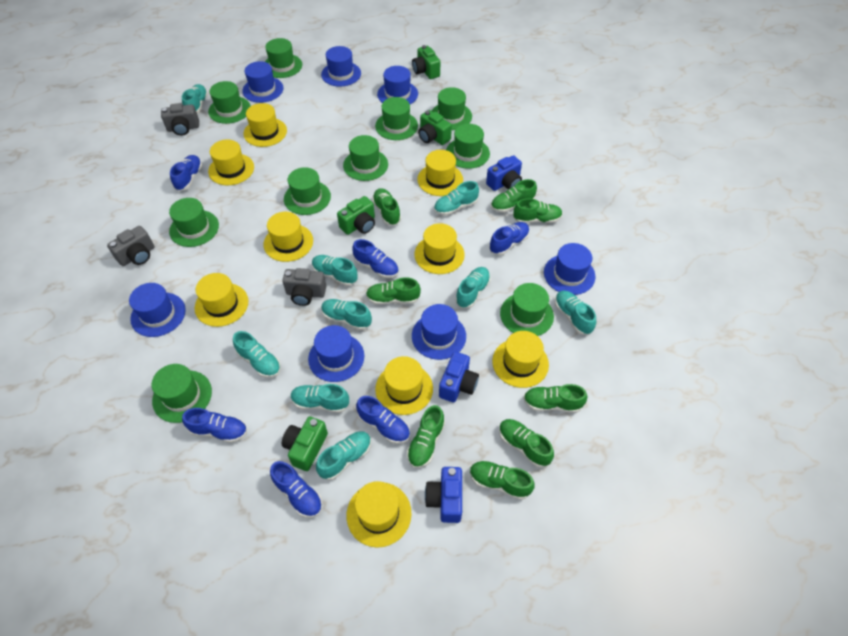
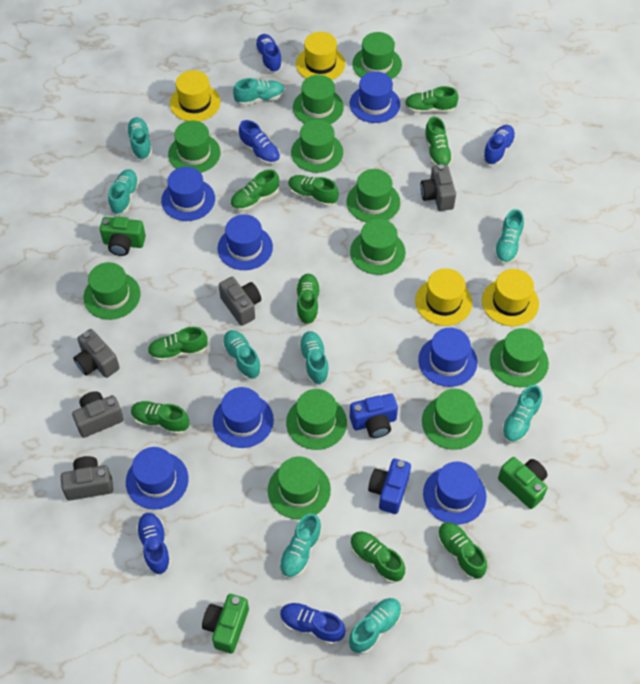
blue camera: [425,467,462,523] [439,352,479,402] [486,155,522,191] = 3 -> [350,393,398,438] [368,459,411,514] = 2
blue shoe: [170,155,202,191] [182,408,247,443] [270,461,323,518] [352,239,399,278] [356,396,410,444] [489,222,529,255] = 6 -> [136,513,171,575] [239,120,280,165] [255,34,283,73] [280,602,346,645] [482,125,516,165] = 5
green camera: [282,417,328,471] [337,196,375,235] [412,45,440,79] [418,110,452,145] = 4 -> [100,216,146,256] [202,594,249,653] [498,457,547,509] = 3
green hat: [152,364,212,423] [169,198,219,247] [208,81,251,124] [265,38,302,78] [284,167,331,215] [343,135,388,181] [375,97,418,140] [432,87,472,130] [446,124,490,169] [500,283,554,336] = 10 -> [83,262,141,320] [168,121,221,173] [268,456,331,520] [286,389,347,450] [291,120,343,173] [293,75,344,124] [346,169,400,223] [350,219,406,275] [352,32,402,79] [422,389,483,450] [489,328,549,387] = 11
green shoe: [366,277,421,305] [372,188,401,226] [407,405,445,468] [470,461,535,500] [491,179,537,213] [499,419,554,468] [513,198,563,223] [523,384,587,413] = 8 -> [131,401,189,435] [147,327,208,362] [230,170,279,211] [288,175,339,207] [296,274,320,325] [350,531,405,583] [405,86,458,113] [424,117,453,166] [437,522,487,580] = 9
grey camera: [107,226,154,266] [161,103,199,136] [282,268,326,306] = 3 -> [61,456,113,501] [72,391,124,438] [73,329,120,378] [219,277,261,326] [420,164,456,211] = 5
yellow hat: [195,273,248,327] [208,140,254,185] [244,103,287,147] [264,212,313,262] [346,481,412,548] [375,356,433,415] [414,223,465,274] [417,150,463,196] [492,331,549,388] = 9 -> [170,70,221,121] [296,32,345,80] [415,268,472,326] [482,269,539,326] = 4

